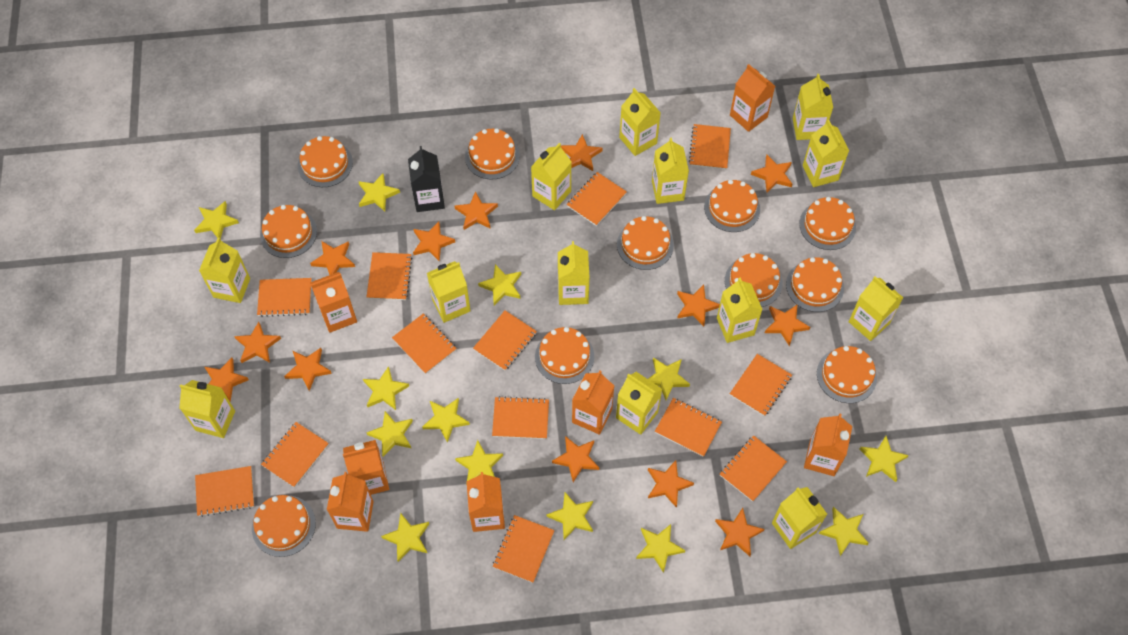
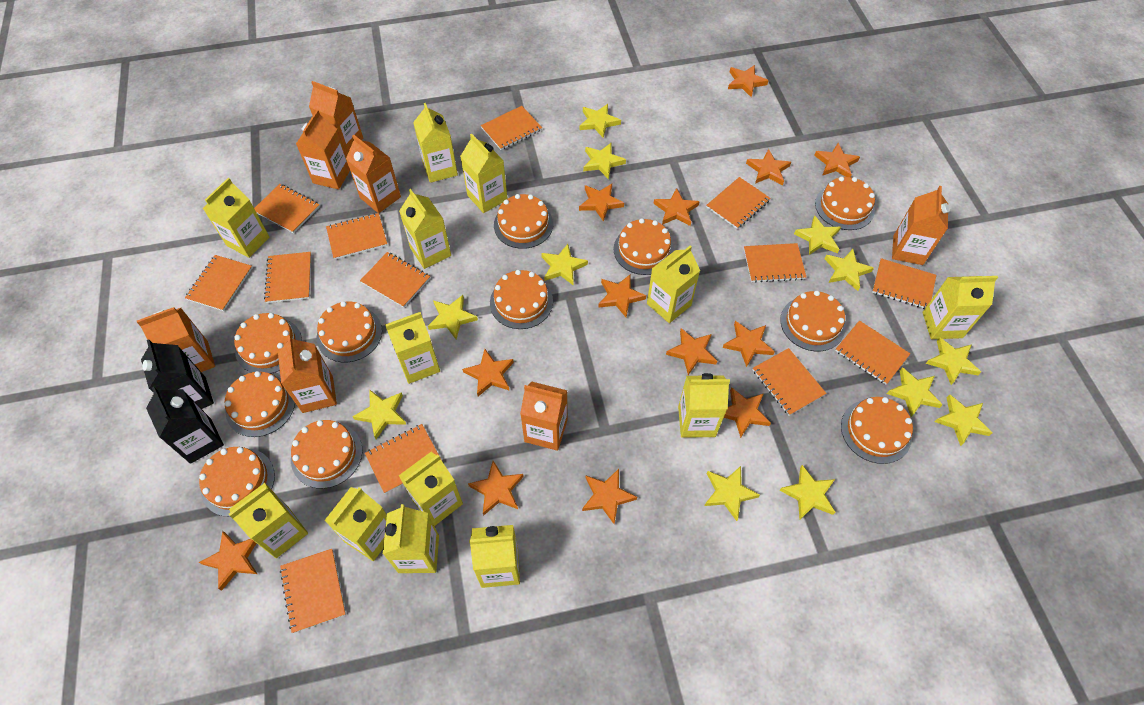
black carton: [408,146,445,212] = 1 -> [141,340,214,409] [146,387,224,464] = 2
yellow star: [194,201,239,239] [358,173,400,211] [363,366,409,410] [366,411,413,457] [381,513,429,562] [422,398,470,443] [455,440,503,485] [478,264,521,305] [546,492,593,540] [636,524,685,573] [648,358,690,400] [819,507,869,556] [860,436,909,482] = 13 -> [352,390,406,439] [428,295,478,339] [541,244,588,286] [580,104,621,138] [583,143,626,179] [704,466,760,521] [780,465,836,519] [794,215,841,255] [825,249,874,291] [887,367,943,417] [925,337,981,385] [935,395,992,446] = 12

